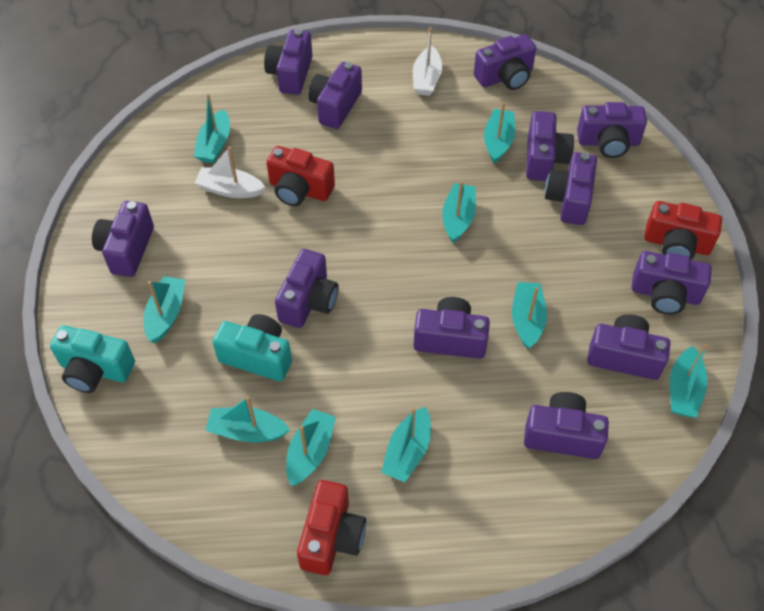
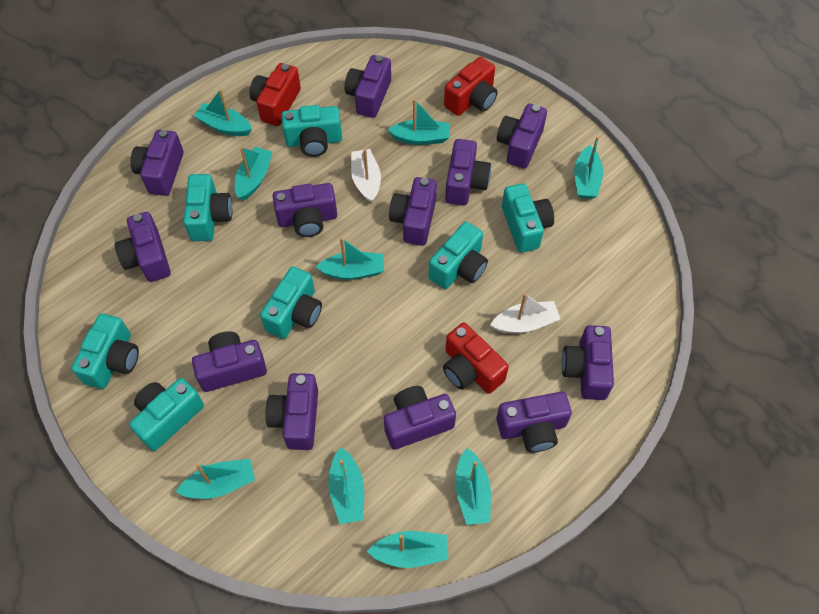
turquoise camera: [50,325,135,393] [213,314,292,381] = 2 -> [71,313,139,389] [129,378,204,451] [183,174,232,241] [260,266,322,339] [282,105,342,157] [429,221,488,289] [502,183,554,252] = 7

